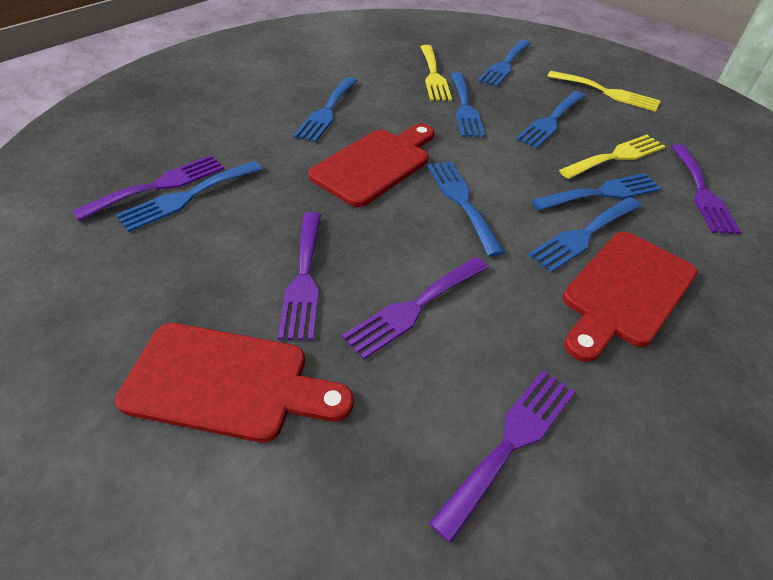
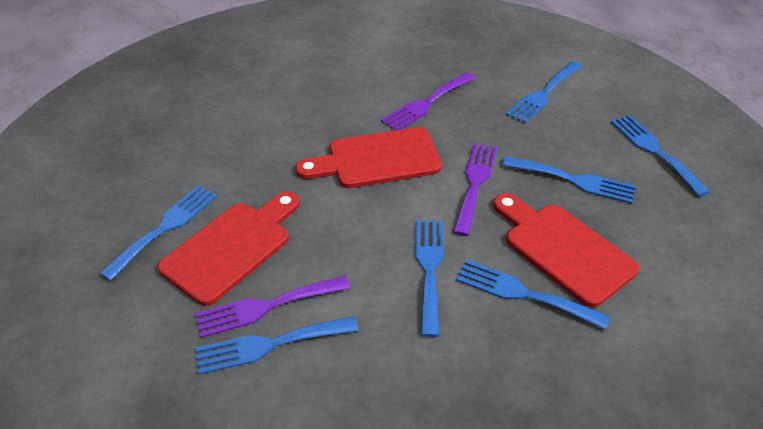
blue fork: [116,161,263,232] [293,77,357,142] [427,161,505,257] [451,72,486,137] [478,40,531,87] [516,91,586,148] [528,197,641,272] [532,173,662,211] = 8 -> [99,185,217,281] [196,316,358,375] [415,220,443,337] [456,260,610,330] [502,156,636,204] [506,61,582,124] [611,115,710,197] = 7
purple fork: [72,155,224,221] [278,212,321,340] [342,257,488,360] [429,370,576,543] [671,144,741,234] = 5 -> [195,276,350,338] [381,72,475,130] [453,143,497,236] = 3
yellow fork: [421,45,452,101] [547,71,661,112] [559,135,665,179] = 3 -> none = 0

